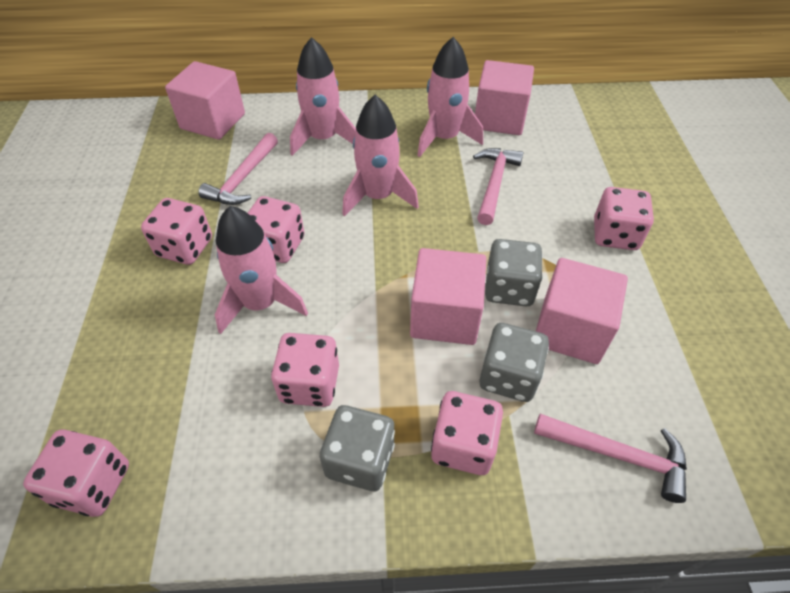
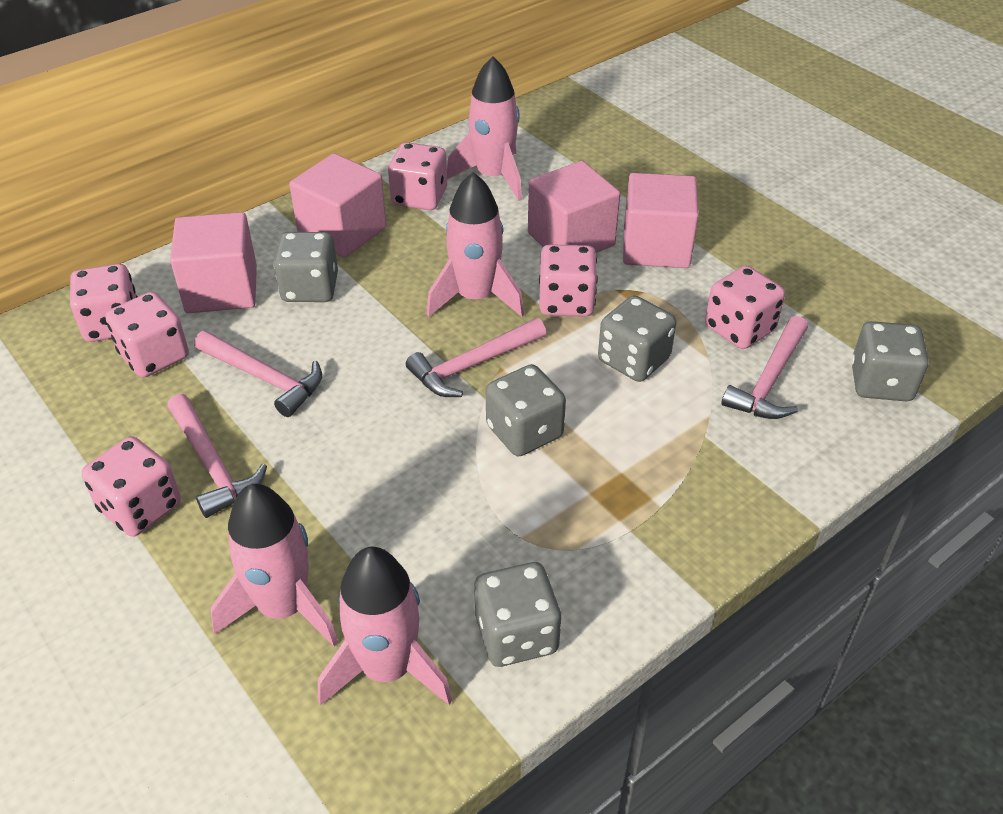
grey dice: [320,405,395,491] [480,323,549,402] [485,239,543,306] = 3 -> [274,232,338,302] [474,562,561,667] [486,364,566,456] [598,295,676,382] [851,321,929,401] = 5
pink hammer: [198,133,278,205] [473,148,523,225] [534,414,687,503] = 3 -> [167,394,267,518] [194,331,322,417] [406,318,546,397] [721,316,808,419] = 4

